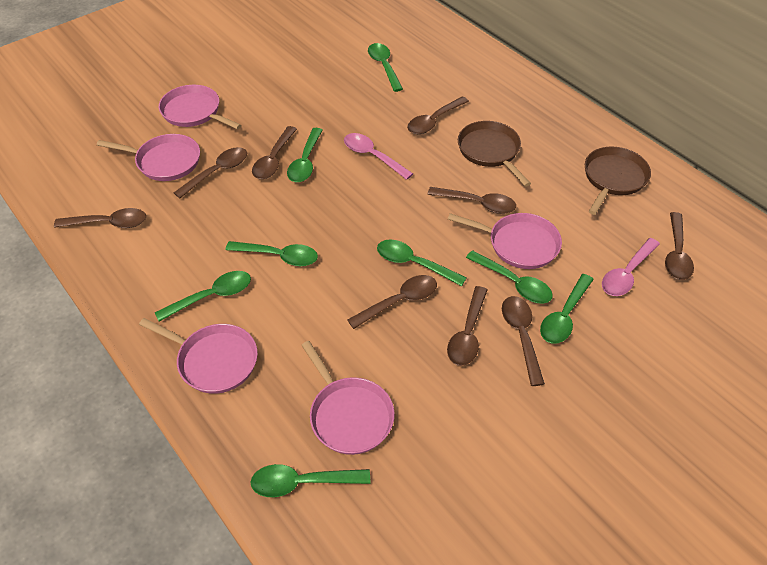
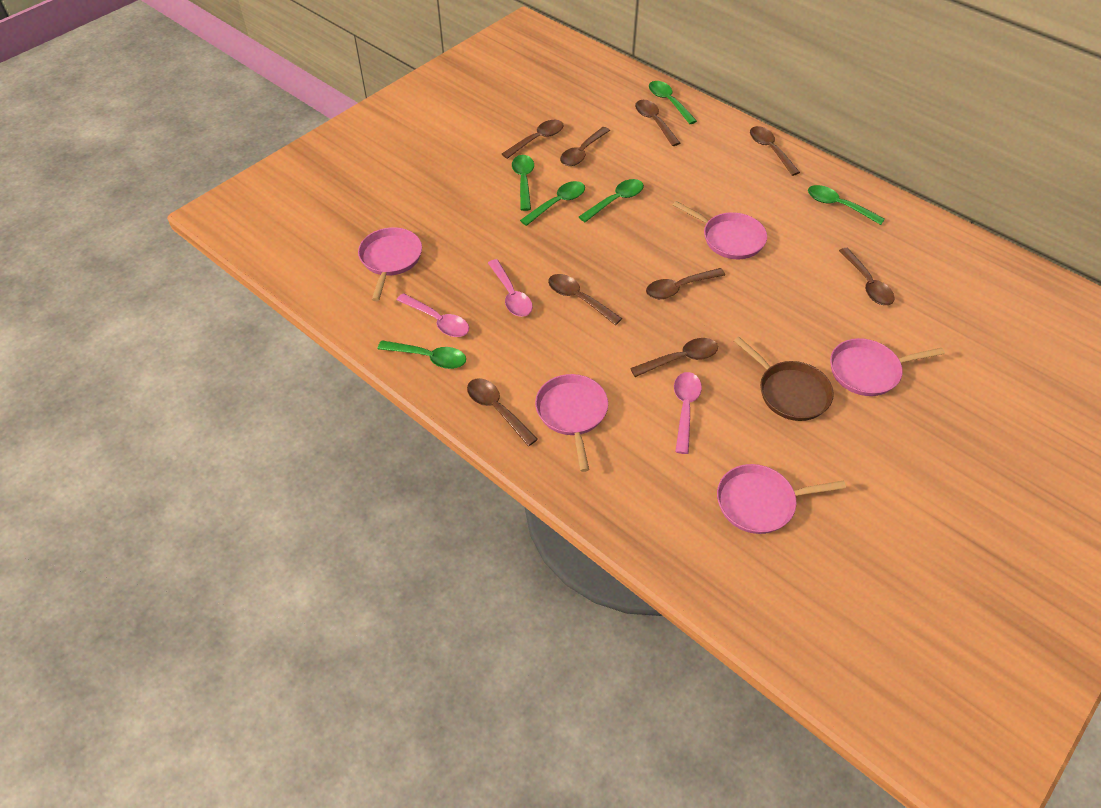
brown pan: [458,121,531,187] [585,146,651,215] = 2 -> [734,337,834,421] = 1
green spoon: [155,271,251,322] [225,241,318,266] [250,464,370,497] [287,128,323,182] [368,43,403,92] [377,239,467,286] [466,250,553,304] [540,274,594,344] = 8 -> [377,340,466,369] [512,155,534,211] [520,181,585,226] [579,179,644,222] [649,81,697,124] [808,185,885,225] = 6
pink spoon: [344,133,413,180] [602,238,660,296] = 2 -> [397,293,469,337] [488,259,533,317] [674,372,702,454] = 3

